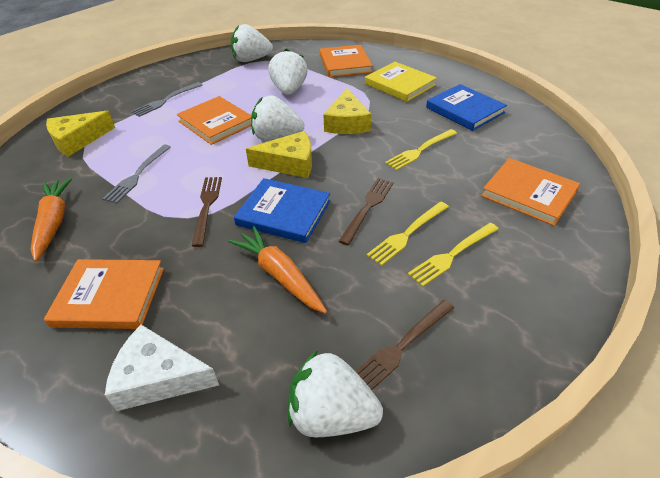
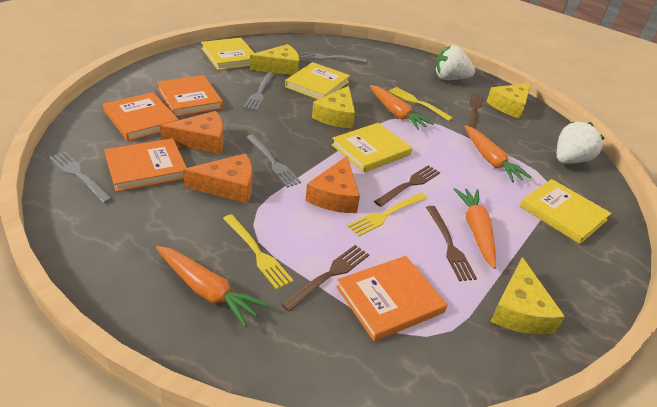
blue book: [234,178,330,243] [426,84,507,131] = 2 -> none = 0
brown fork: [192,177,222,247] [339,178,394,245] [355,300,454,390] = 3 -> [281,245,369,312] [374,165,440,207] [426,206,477,281] [467,93,484,128] = 4
grey fork: [103,144,171,204] [131,82,202,117] = 2 -> [49,151,113,203] [243,72,275,111] [246,135,301,188] [300,52,367,63] = 4
orange carrot: [31,178,72,262] [229,226,327,314] = 2 -> [156,246,268,327] [370,85,434,130] [454,188,496,269] [464,125,532,182] = 4
orange cheese: none = 0 -> [160,111,224,154] [183,154,252,203] [305,156,360,213] = 3
white cheese: [105,325,219,411] = 1 -> none = 0
white strawberry: [231,24,273,62] [251,95,304,141] [268,49,308,95] [288,350,383,437] = 4 -> [434,45,475,80] [557,122,604,164] = 2
yellow book: [365,62,437,102] = 1 -> [201,38,254,70] [285,62,350,99] [331,123,412,173] [520,179,611,244] = 4
yellow cheese: [46,111,115,157] [246,131,312,178] [323,88,371,134] = 3 -> [250,44,299,75] [312,86,355,129] [486,83,531,119] [490,257,565,335] = 4

